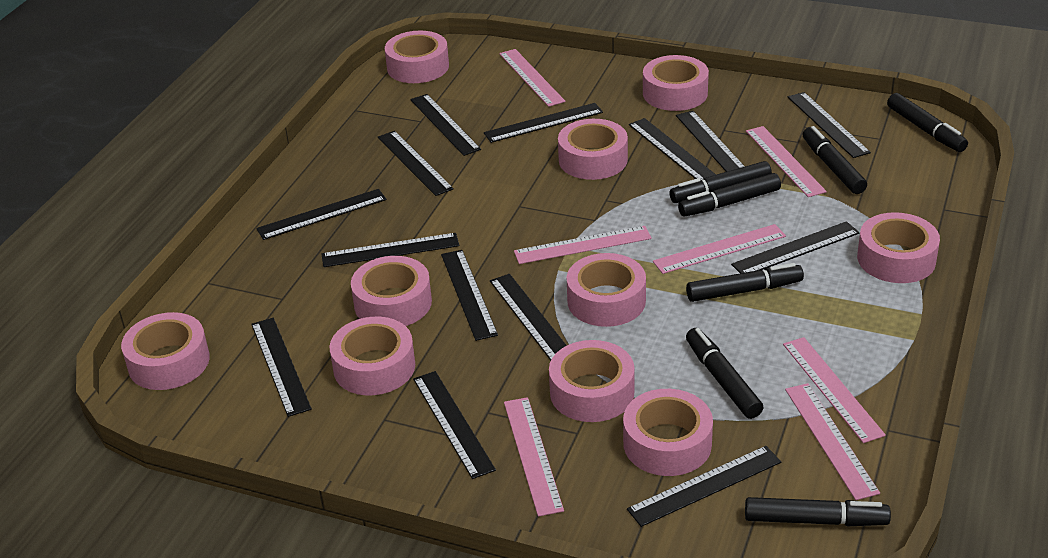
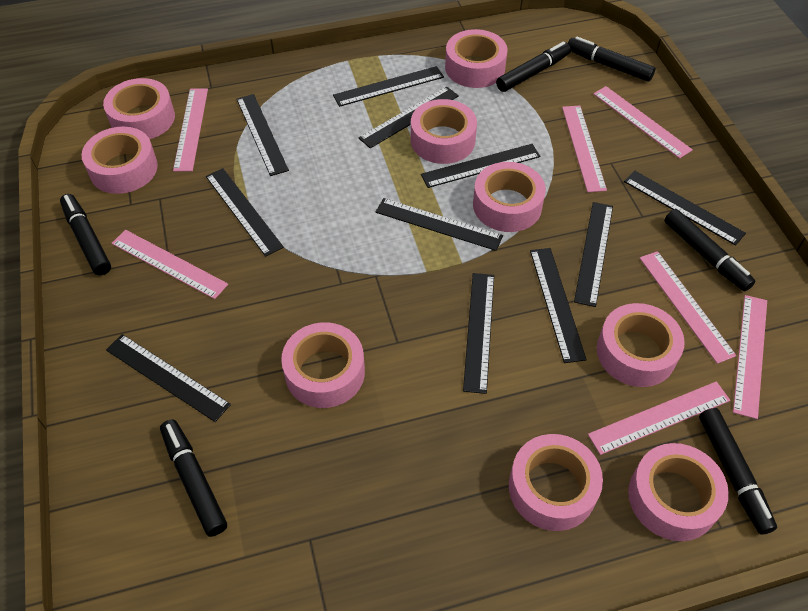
black marker: [669,161,772,203] [678,173,781,216] [686,263,804,302] [686,328,764,419] [745,497,891,526] [803,126,867,194] [887,93,968,152] = 7 -> [60,194,111,275] [160,419,227,537] [496,41,571,92] [568,37,655,82] [664,209,755,291] [699,408,777,534] = 6
black ruler: [251,318,312,417] [256,189,387,240] [322,233,459,267] [378,131,454,196] [410,94,481,156] [413,371,496,479] [441,250,498,341] [484,103,603,143] [490,274,567,361] [627,446,781,527] [629,118,716,180] [676,111,745,172] [731,221,860,273] [788,92,871,158] = 14 -> [106,334,231,422] [206,168,284,257] [237,94,289,176] [333,66,444,107] [359,86,459,148] [376,198,503,251] [421,144,541,188] [463,273,494,394] [530,248,587,363] [574,202,613,307] [624,171,746,246] = 11
pink tape: [121,312,210,390] [329,317,415,395] [351,256,432,326] [385,31,449,83] [549,340,635,422] [558,119,628,180] [567,253,646,327] [623,389,713,476] [643,55,709,111] [857,212,940,283] = 10 -> [81,127,158,194] [103,78,175,139] [281,322,365,408] [411,99,477,164] [445,29,508,88] [473,162,546,232] [509,434,603,531] [597,303,685,387] [628,443,729,541] = 9

